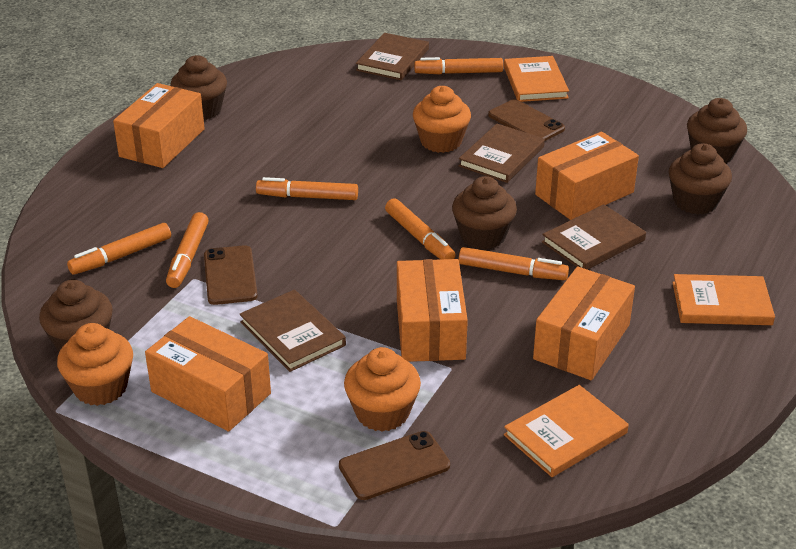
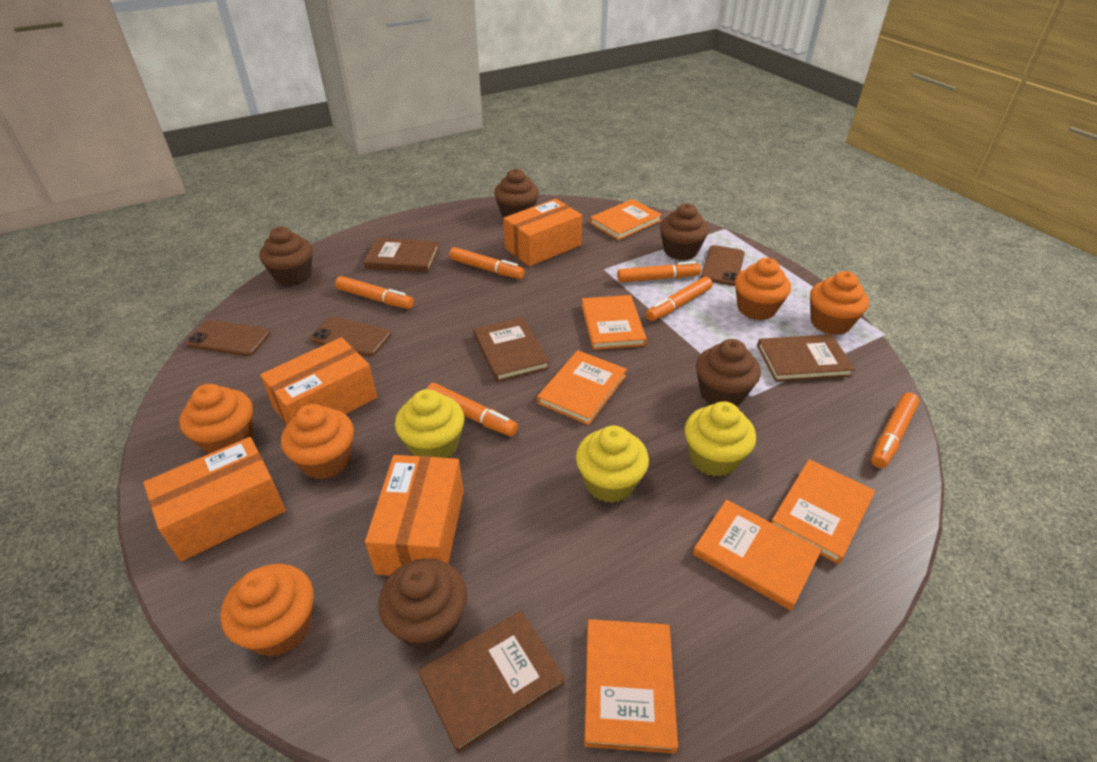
orange book: [504,56,569,102] [504,385,629,477] [672,274,775,325] = 3 -> [537,350,627,425] [582,295,647,350] [584,619,678,753] [590,199,662,240] [693,500,822,611] [772,459,875,564] = 6
orange box: [113,83,205,168] [145,316,271,432] [397,259,468,362] [533,266,635,380] [535,132,639,220] = 5 -> [143,437,286,562] [260,337,377,425] [365,455,464,576] [503,199,582,267] = 4
orange cupcake: [57,323,133,406] [344,347,421,432] [413,86,471,153] = 3 -> [179,384,253,454] [220,564,314,657] [281,404,354,480] [735,258,791,320] [810,271,869,335] = 5
yellow cupcake: none = 0 -> [395,389,464,458] [576,426,649,503] [685,401,756,477] = 3

